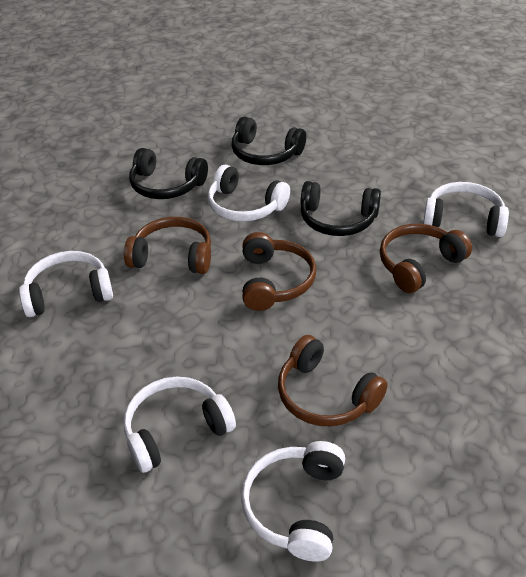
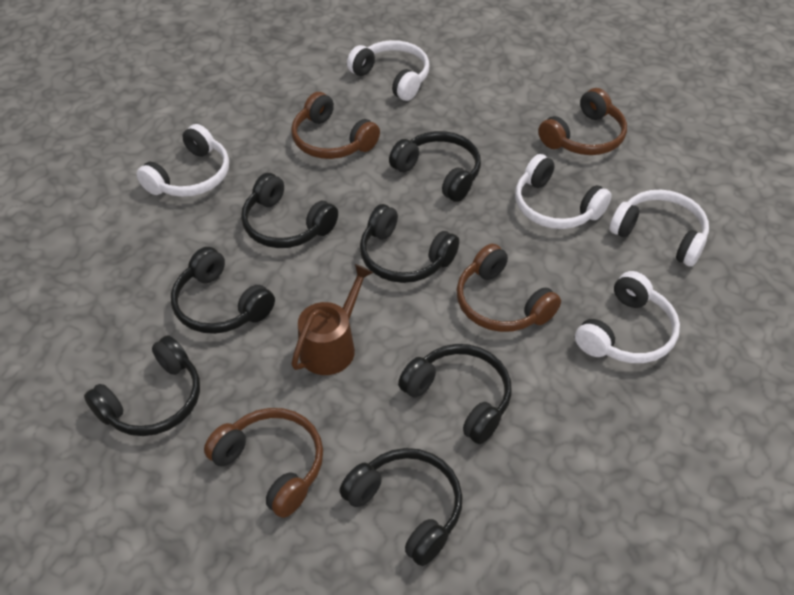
black headphones: [129,148,208,199] [231,117,306,165] [301,181,381,236] = 3 -> [84,335,200,436] [171,247,275,334] [241,173,338,248] [339,448,463,566] [360,204,459,283] [389,131,481,202] [398,344,512,444] = 7
brown watering can: none = 0 -> [291,264,374,375] = 1

